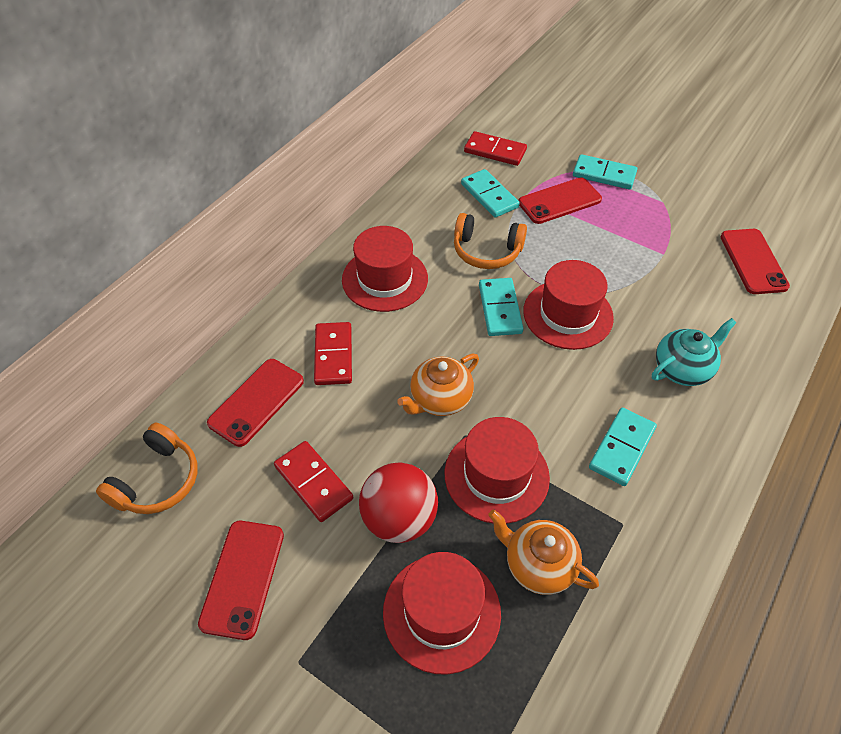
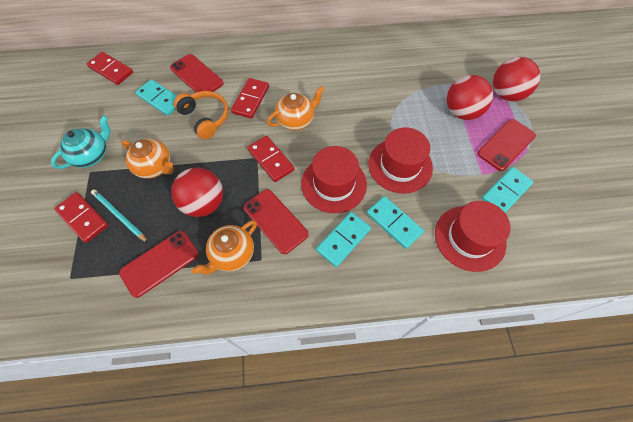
orange headphones: [96,423,198,514] [454,213,527,269] = 2 -> [174,91,229,139] = 1
orange teapot: [397,354,479,416] [488,509,599,595] = 2 -> [121,139,174,179] [192,220,257,275] [267,86,325,130] = 3
red ball: [359,462,438,543] = 1 -> [171,168,223,217] [447,75,493,120] [493,57,540,101] = 3
red domino: [274,441,353,522] [314,322,352,385] [464,131,527,166] = 3 -> [54,192,108,243] [87,52,133,85] [231,78,269,119] [247,136,295,182] = 4
red hat: [342,226,428,312] [383,552,501,674] [445,417,550,524] [523,260,614,350] = 4 -> [301,146,367,213] [368,127,433,194] [435,201,510,272] = 3
turquoise pencil: none = 0 -> [91,189,148,243] = 1

